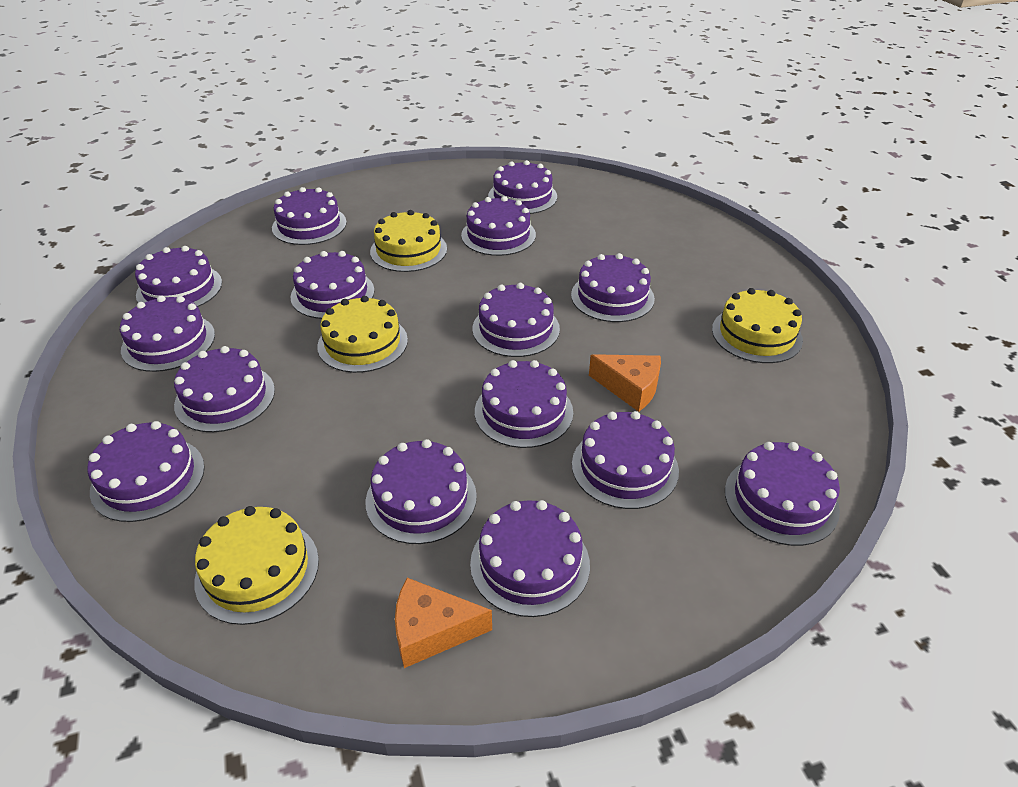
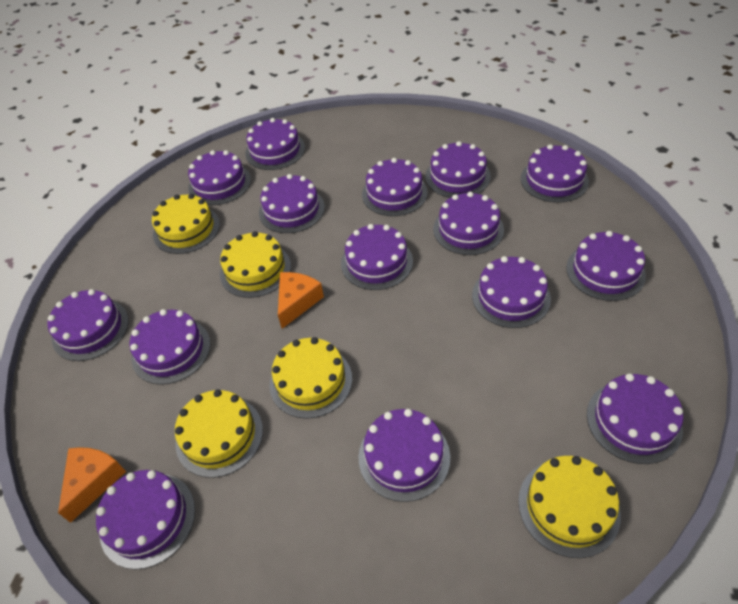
yellow cake: [194,506,319,625] [317,296,408,373] [370,210,447,272] [712,288,803,363] = 4 -> [152,194,220,254] [175,389,263,478] [220,231,291,298] [269,337,352,419] [518,456,621,558] = 5

